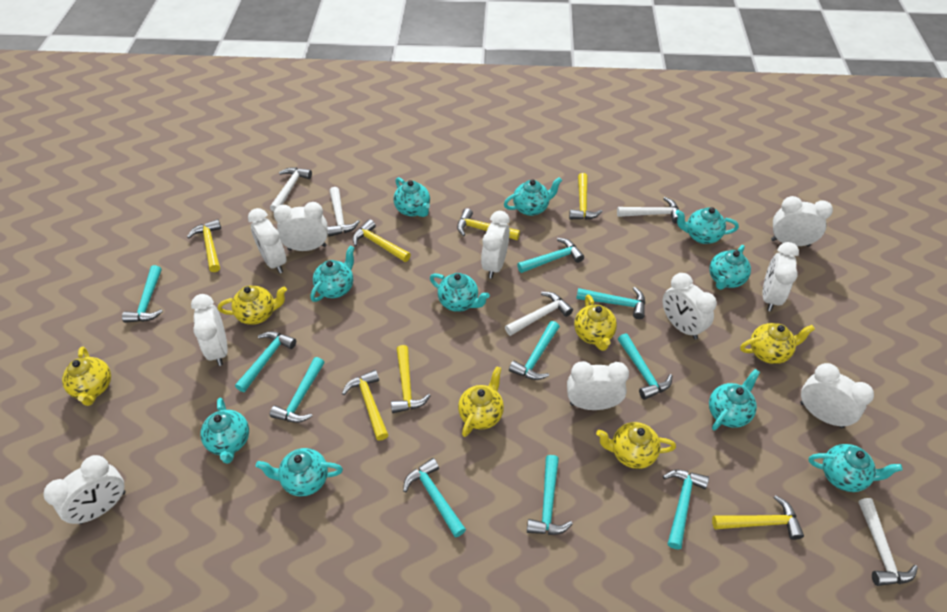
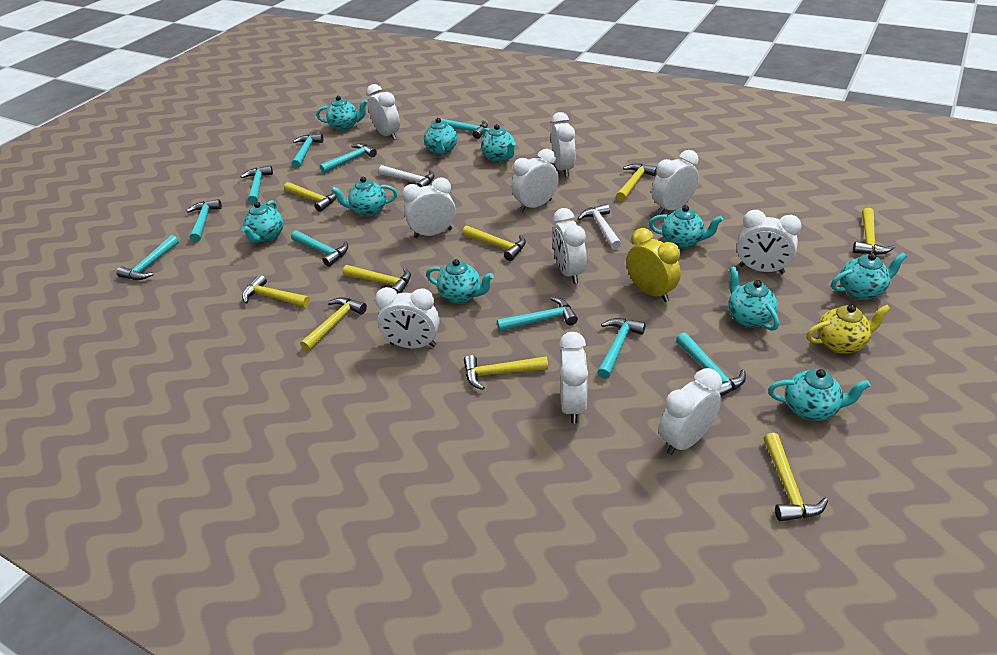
white hammer: [270,167,312,212] [328,187,360,237] [505,292,573,336] [617,197,679,224] [858,498,918,586] = 5 -> [379,165,435,187] [578,204,622,250] = 2
yellow clock: none = 0 -> [627,228,681,302] = 1
yellow hammer: [187,219,221,272] [342,370,388,441] [353,219,411,262] [391,345,431,413] [457,208,520,240] [569,173,603,220] [712,495,804,540] = 7 -> [242,274,310,308] [284,182,336,212] [300,297,367,351] [343,265,411,294] [462,226,526,261] [464,355,548,390] [616,163,657,201] [764,433,828,521] [853,208,895,255] = 9
yellow teapot: [62,347,111,406] [218,285,287,325] [458,366,504,437] [574,294,617,351] [596,422,676,469] [740,323,815,364] = 6 -> [806,305,891,354] = 1

